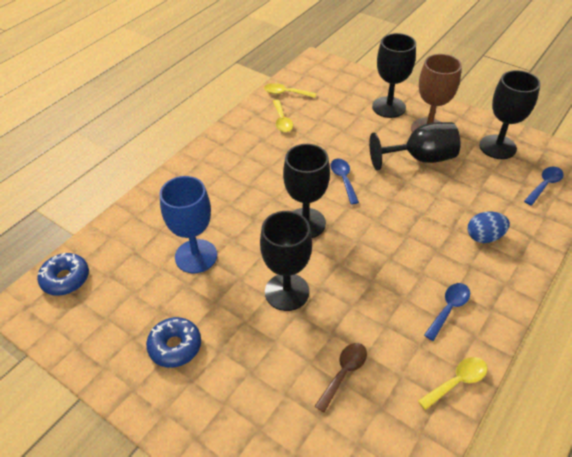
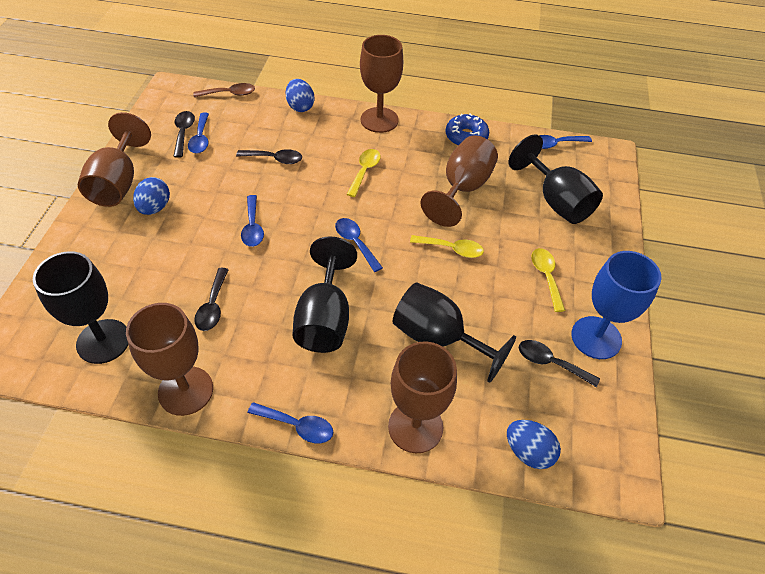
black goblet: [260,211,312,311] [283,144,330,238] [369,122,460,170] [372,33,416,118] [479,70,541,159] = 5 -> [33,251,128,364] [293,236,357,353] [392,282,516,383] [509,134,603,224] = 4
black spoon: none = 0 -> [173,111,195,158] [194,268,229,331] [236,149,302,164] [519,340,600,388] = 4
blue donut: [37,253,89,296] [146,317,201,368] = 2 -> [446,113,489,146] = 1
blue egg: [468,211,510,243] = 1 -> [133,177,170,215] [285,79,315,112] [507,420,561,469] = 3
blue spoon: [331,159,359,204] [424,283,470,341] [524,166,564,206] = 3 -> [188,113,209,154] [241,195,264,247] [248,402,333,443] [335,218,383,272] [539,135,592,149] = 5
brown goblet: [411,54,462,132] = 1 -> [78,112,151,207] [126,303,213,416] [360,35,403,133] [388,341,457,453] [421,136,498,227] = 5

